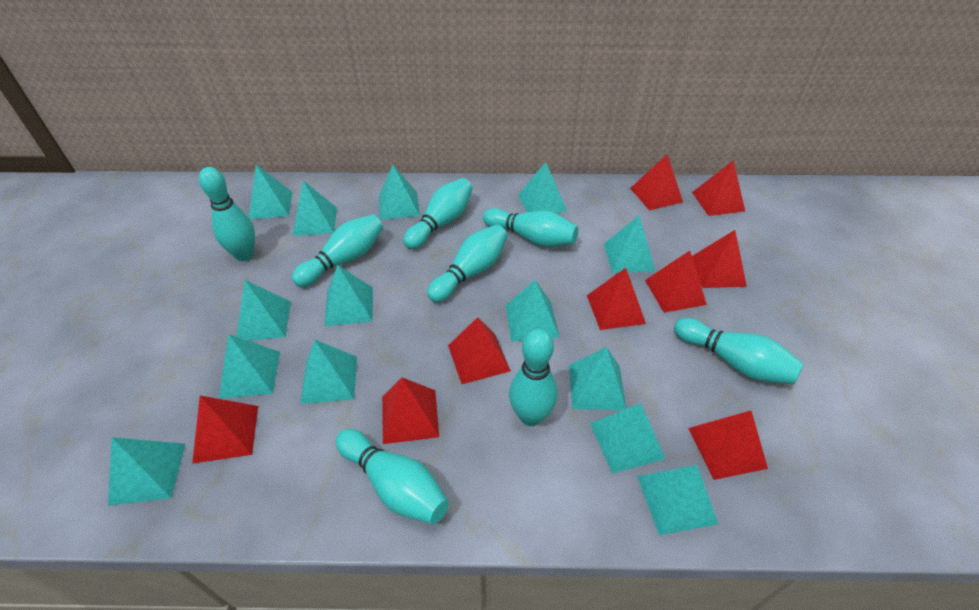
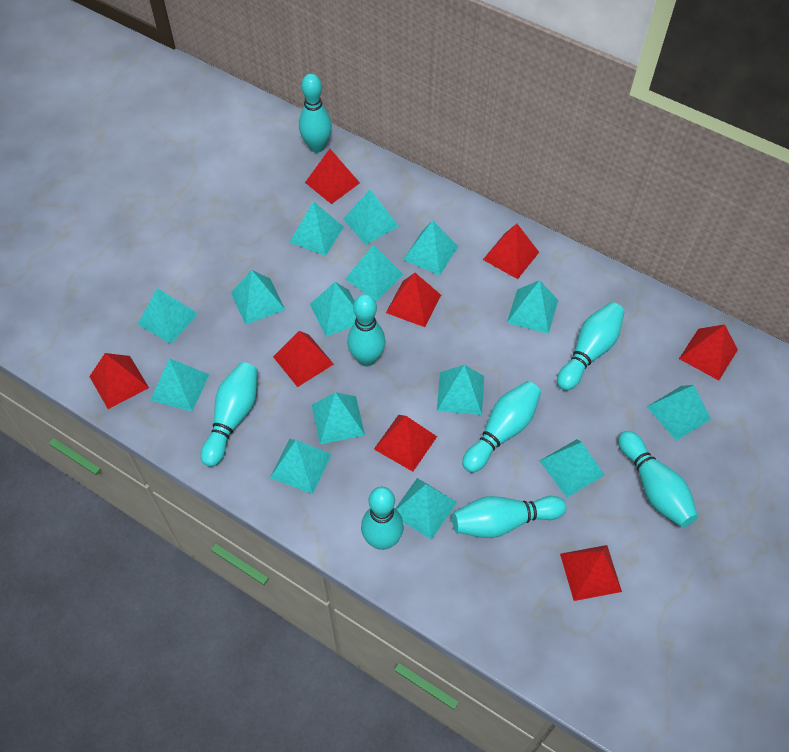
red pyramid: [192,396,258,464] [382,378,439,444] [448,317,511,384] [587,268,646,330] [630,155,683,210] [645,251,707,313] [688,411,768,480] [692,160,745,216] [692,230,747,288] = 9 -> [89,353,149,409] [273,331,334,387] [305,149,360,204] [374,415,437,472] [386,273,441,327] [483,223,539,279] [560,545,622,601] [679,324,738,380] = 8
turquoise pyramid: [108,437,185,506] [219,334,280,399] [236,280,291,341] [248,165,293,219] [293,180,337,236] [300,339,357,404] [324,265,373,326] [379,165,420,220] [505,280,559,342] [518,162,567,213] [569,347,626,410] [590,403,666,474] [604,216,655,273] [637,465,718,535] = 14 -> [138,288,198,344] [151,358,210,412] [231,270,285,325] [270,439,332,494] [289,201,344,256] [310,282,356,337] [312,392,365,444] [343,189,399,245] [345,245,403,301] [395,478,457,540] [403,220,458,275] [437,365,484,415] [507,280,558,334] [540,439,605,497] [647,385,711,441] = 15

